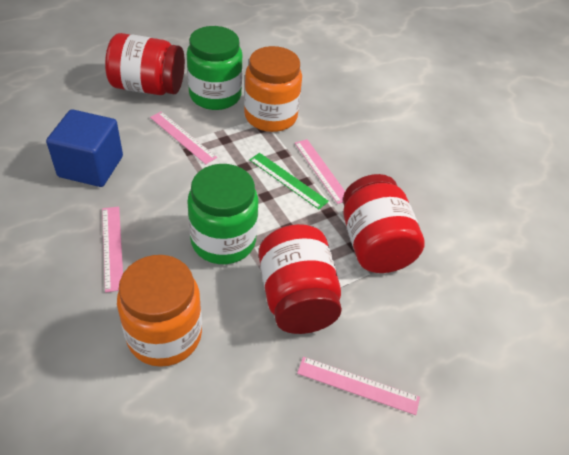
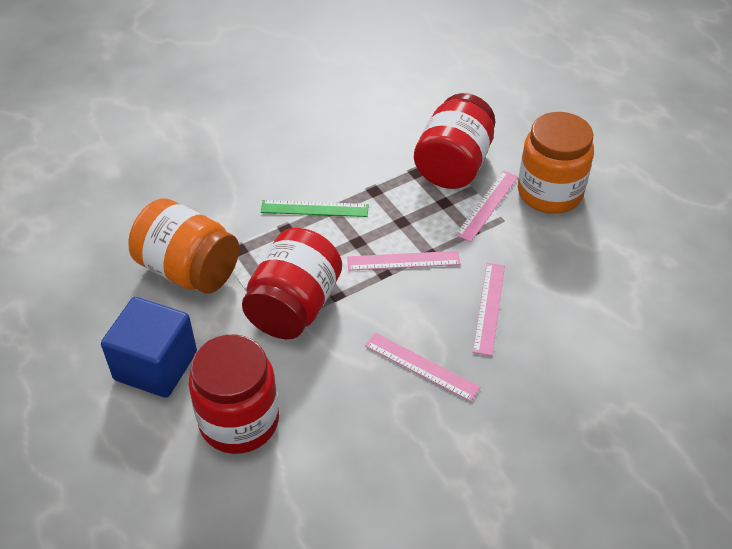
green jar: [187,26,242,110] [187,164,258,264] = 2 -> none = 0

